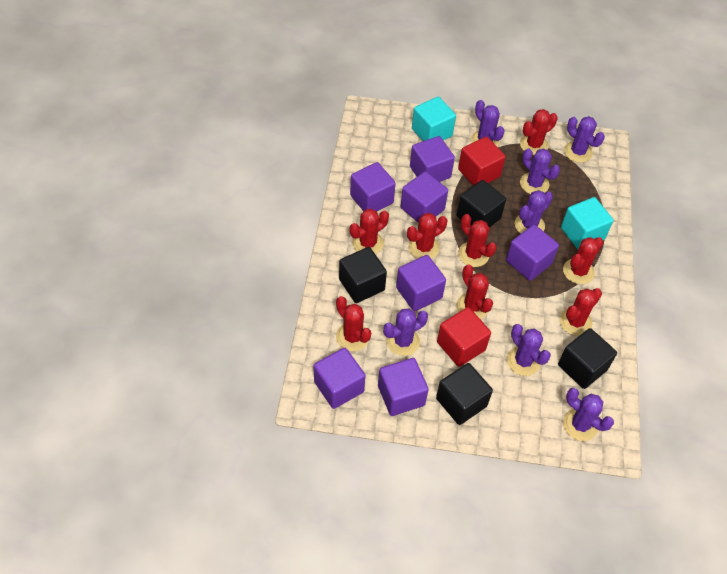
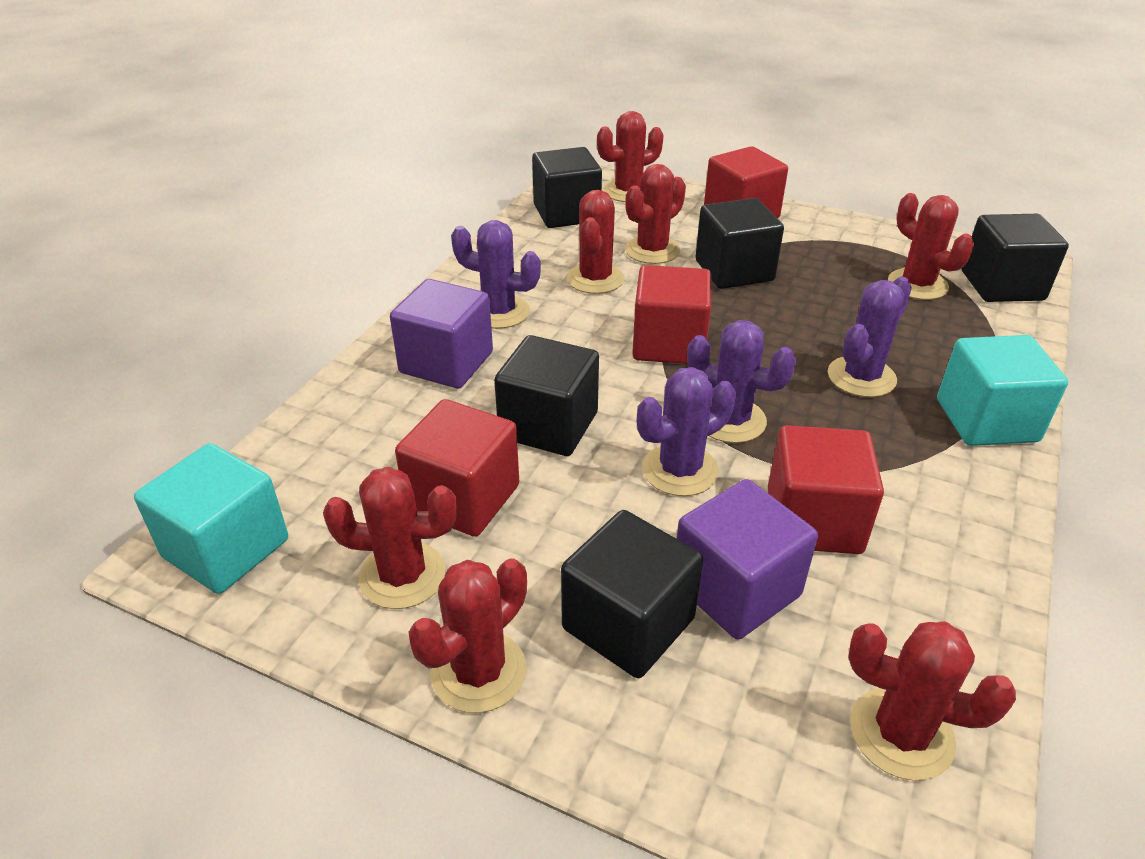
black cube: [339,247,387,303] [436,363,493,425] [457,180,506,228] [558,328,617,389] = 4 -> [494,335,599,456] [532,147,602,228] [561,510,703,678] [695,198,784,289] [962,214,1069,302] = 5
purple cactus: [383,309,428,356] [471,100,505,147] [507,324,551,376] [515,190,553,234] [520,149,560,194] [563,388,614,441] [564,116,605,163] = 7 -> [451,220,541,329] [637,367,736,496] [687,320,796,443] [828,277,912,397] = 4
purple cube: [314,348,366,409] [350,162,396,211] [378,358,429,416] [396,255,446,311] [400,171,448,222] [410,136,455,182] [506,224,559,281] = 7 -> [390,279,493,388] [677,479,818,639] = 2
red cactus: [336,296,371,351] [350,209,389,255] [407,213,447,259] [456,264,493,319] [458,214,497,267] [520,109,558,155] [559,288,602,336] [563,237,603,284] = 8 -> [323,467,457,609] [408,558,527,713] [567,190,625,294] [597,111,664,202] [625,164,686,264] [848,621,1016,780] [888,193,974,300] = 7
red cube: [437,307,491,367] [458,137,506,186] = 2 -> [395,399,519,537] [632,265,711,364] [704,146,788,218] [768,425,884,554] = 4

